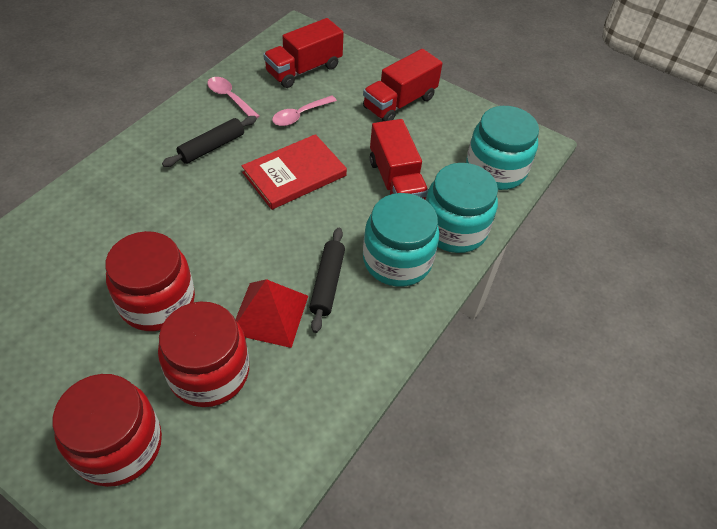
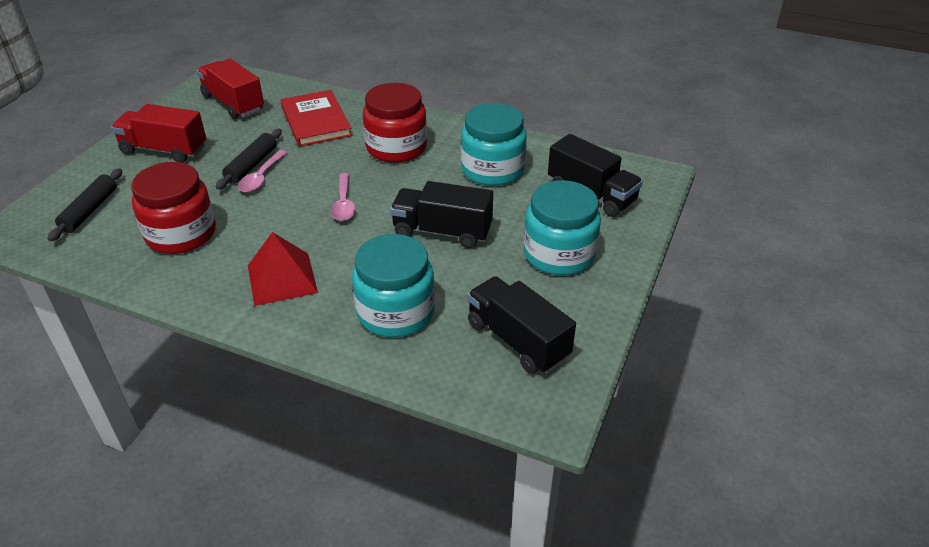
black truck: none = 0 -> [390,181,493,248] [467,276,576,374] [548,134,643,217] = 3
red jar: [53,374,162,487] [105,231,195,331] [158,301,249,407] = 3 -> [131,162,216,254] [363,83,427,163] = 2
red truck: [263,18,344,88] [363,49,443,121] [370,119,428,200] = 3 -> [111,104,206,163] [197,59,264,119] = 2

